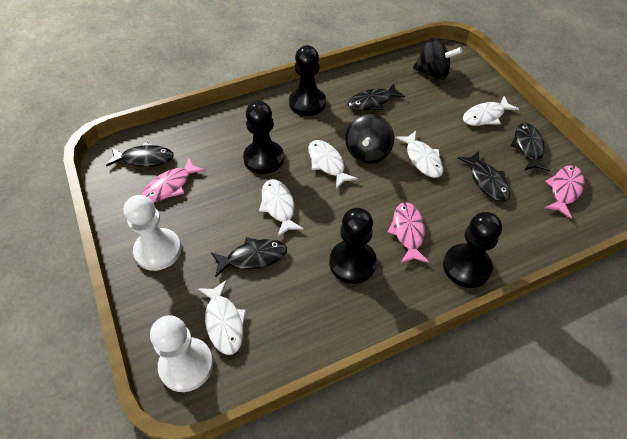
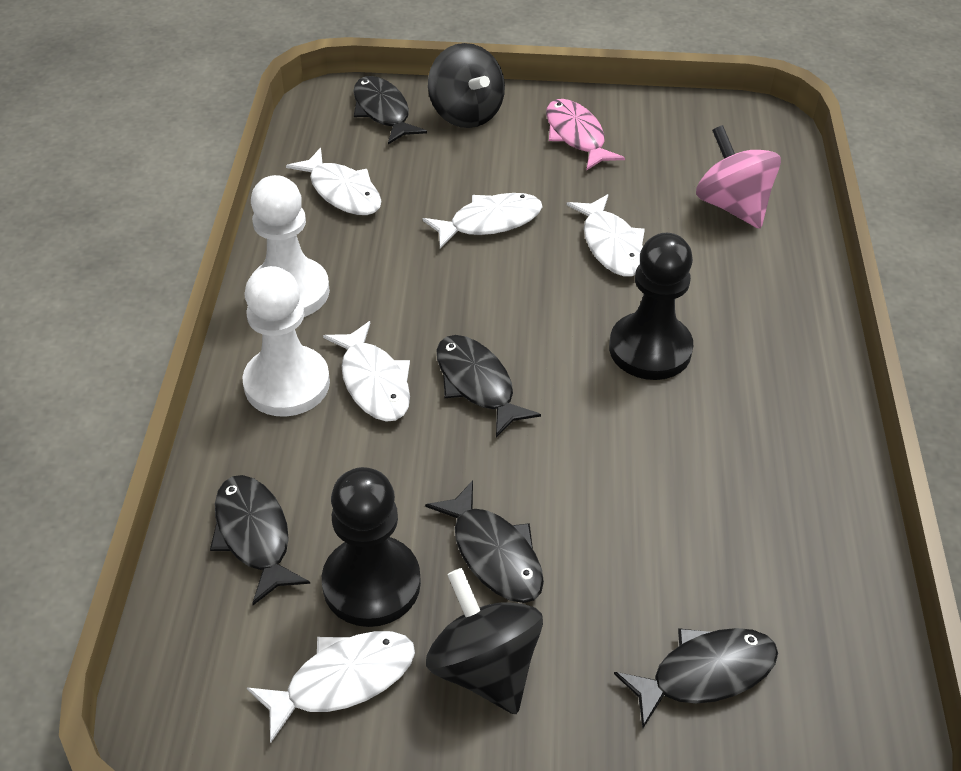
black pawn: [243,101,284,174] [289,45,326,116] [329,208,377,284] [443,212,502,288] = 4 -> [322,467,421,627] [609,233,693,380] = 2
pink fish: [142,158,205,203] [387,202,429,264] [545,165,585,219] = 3 -> [546,99,625,171] = 1
pink spinning top: none = 0 -> [696,125,781,229] = 1

